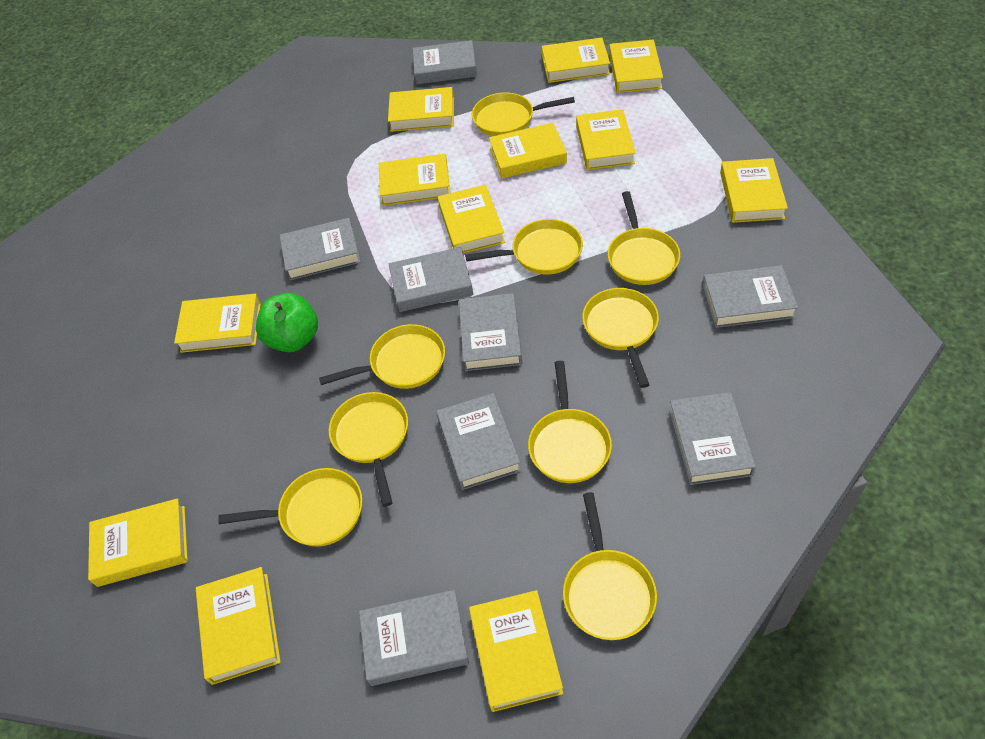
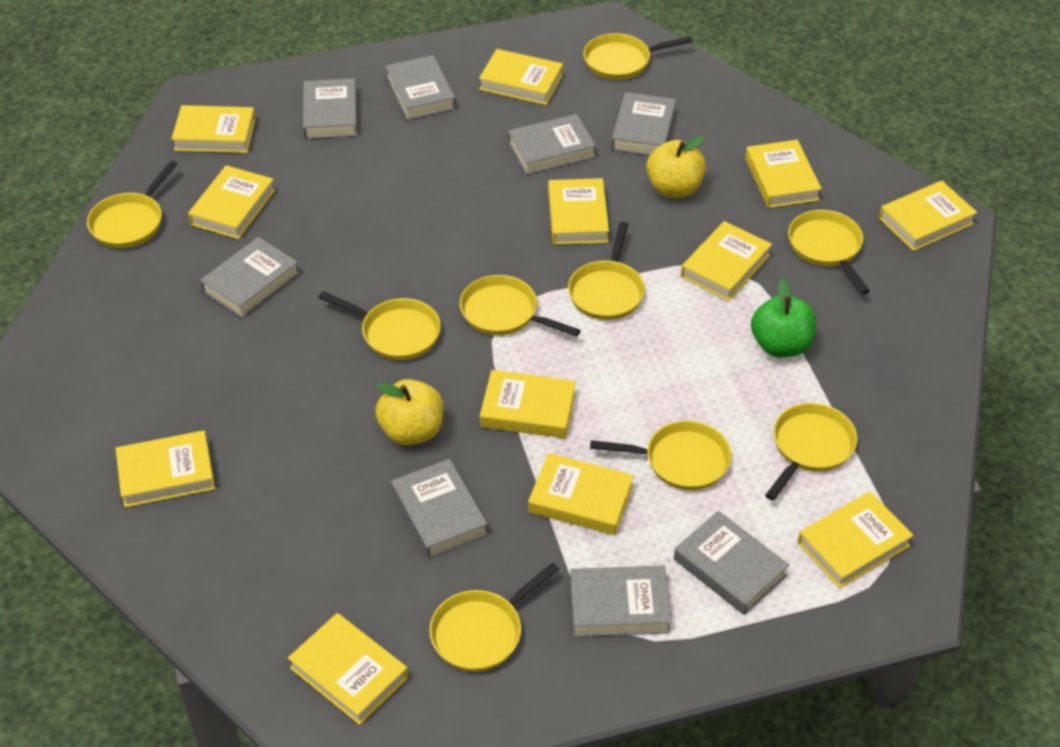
yellow apple: none = 0 -> [375,379,443,445] [646,136,706,198] = 2

